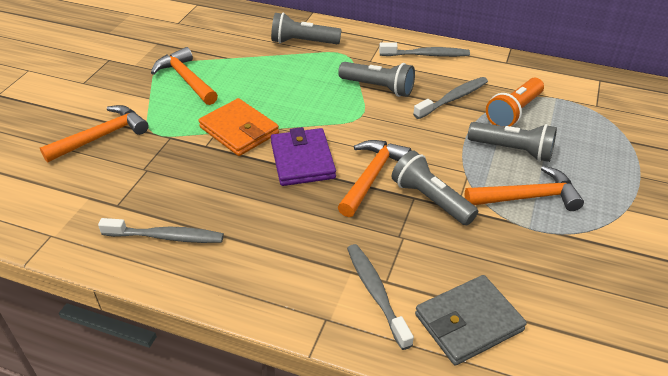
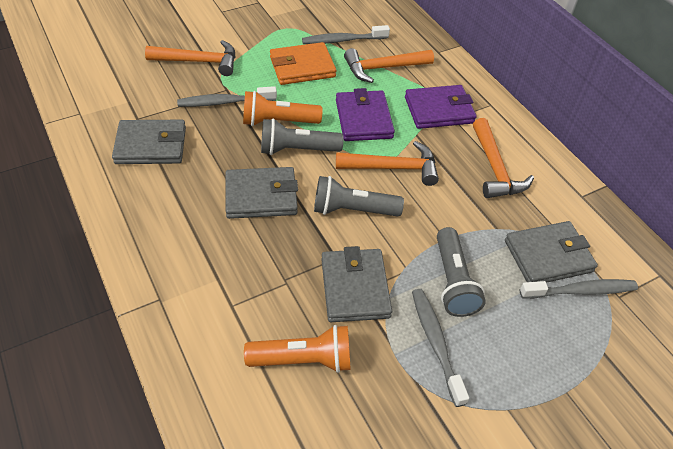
grey flashlight: [271,12,342,44] [338,62,415,97] [391,150,478,225] [468,122,557,162] = 4 -> [261,118,344,155] [314,176,404,216] [437,227,486,317] = 3
grey wallet: [415,275,527,366] = 1 -> [112,120,186,164] [225,167,298,219] [321,246,392,322] [505,221,598,283] = 4
orange flashlight: [486,78,544,127] = 1 -> [243,91,323,126] [244,325,351,373] = 2
purple wallet: [271,127,336,186] = 1 -> [336,88,395,141] [405,85,476,129] = 2

